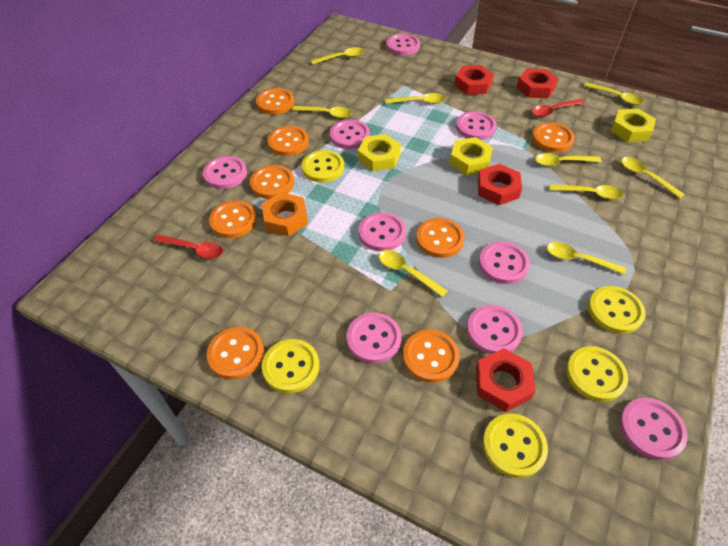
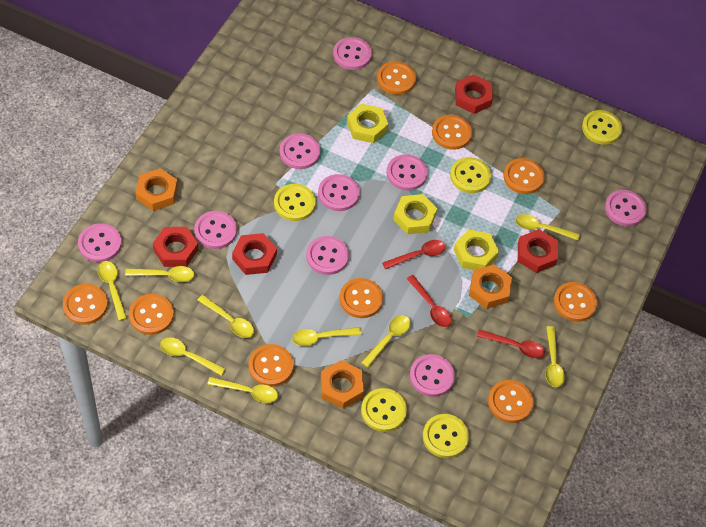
orange button: [207,327,264,380] [209,201,257,238] [250,165,294,199] [256,88,294,115] [267,126,309,156] [403,330,460,383] [416,218,465,258] [532,122,575,152] = 8 -> [63,284,108,325] [129,294,174,335] [249,344,293,387] [340,278,383,318] [377,61,416,95] [432,115,472,150] [488,380,534,423] [503,158,544,194] [554,282,597,322] = 9
orange nut: [262,192,308,236] = 1 -> [135,168,178,211] [321,360,364,409] [469,265,512,309] = 3
red spoon: [154,235,223,259] [532,99,584,117] = 2 -> [382,240,446,269] [407,275,452,327] [477,330,545,358] = 3

